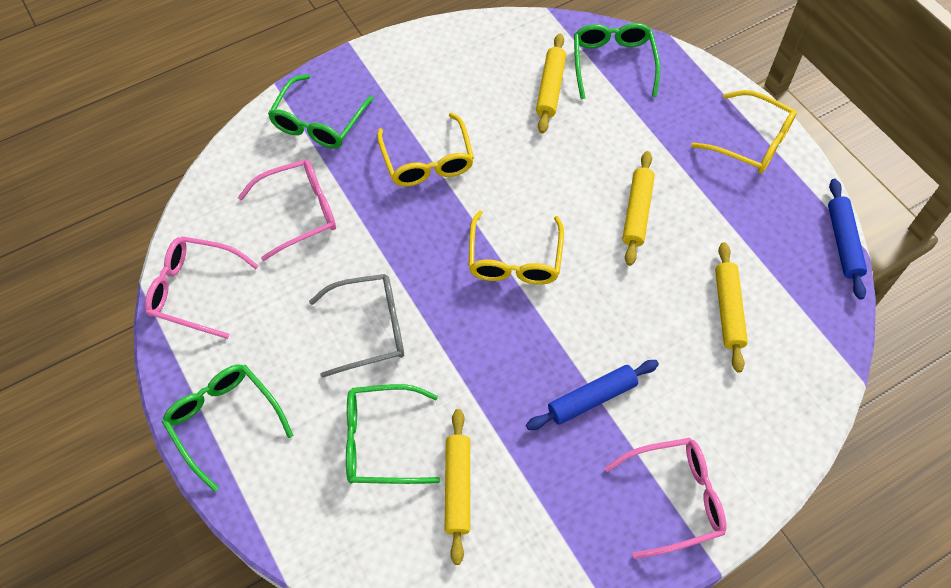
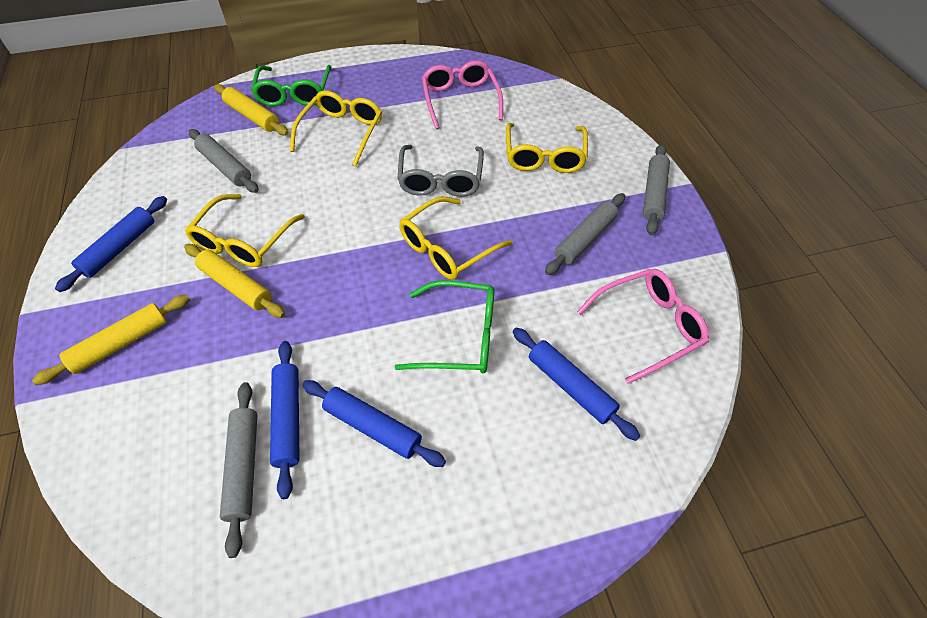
blue rolling pin: [526,360,659,430] [828,179,867,300] = 2 -> [55,196,167,292] [270,341,300,499] [302,380,446,467] [513,327,640,441] = 4
green glasses: [162,364,293,492] [268,74,374,149] [346,384,440,484] [574,23,660,99] = 4 -> [251,65,332,106] [394,280,495,373] = 2
grey rolling pin: none = 0 -> [189,129,259,193] [220,382,257,558] [545,193,625,275] [643,144,670,235] = 4
pink glasses: [145,236,259,339] [238,159,336,261] [605,438,727,559] = 3 -> [422,61,503,129] [577,269,709,384] = 2
yellow glasses: [377,113,474,187] [468,210,564,285] [691,90,797,174] = 3 -> [185,194,305,267] [290,90,382,167] [399,196,513,280] [506,123,588,173] = 4
yellow rolling pin: [445,409,470,565] [536,34,566,133] [623,151,655,266] [715,242,748,373] = 4 -> [32,295,190,385] [184,244,285,318] [214,84,289,136] = 3

